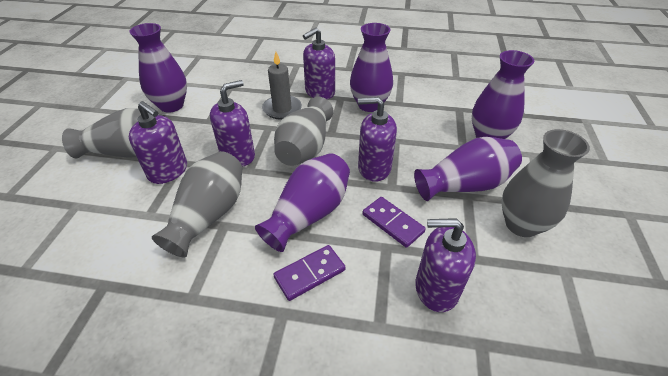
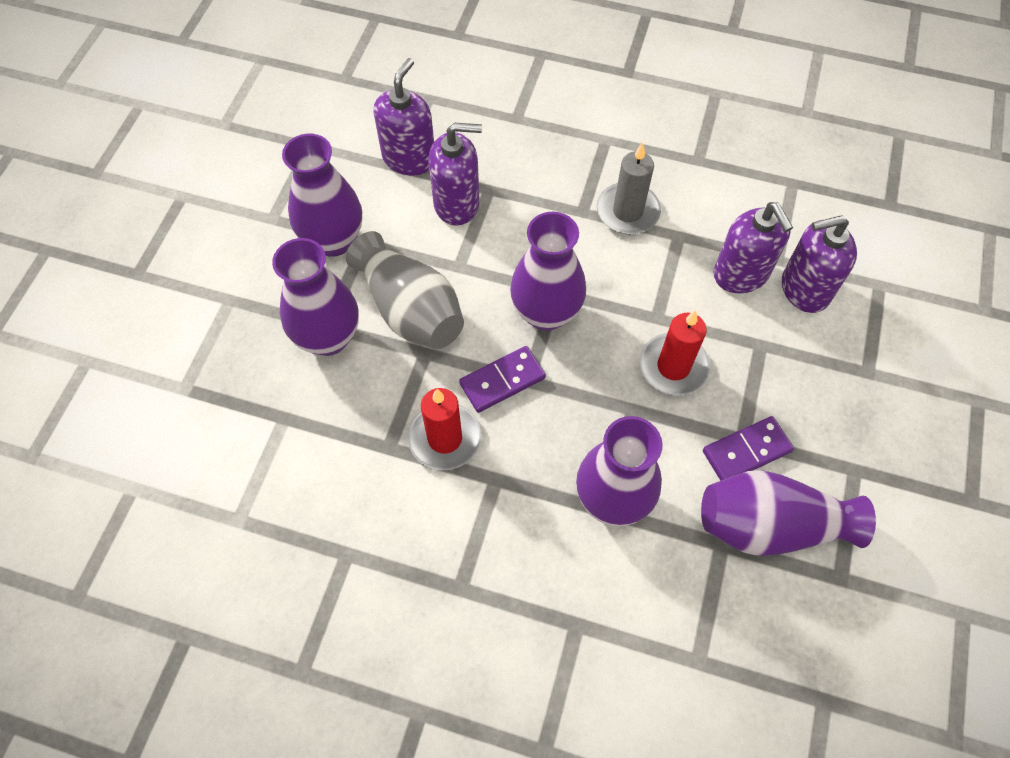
grey vase: [62,108,163,159] [152,151,242,258] [274,97,333,166] [501,129,590,237] = 4 -> [346,231,464,349] = 1
purple soap dispenser: [129,101,187,184] [210,80,255,167] [303,28,335,99] [358,97,397,182] [415,218,476,312] = 5 -> [374,58,434,176] [428,123,482,226] [714,202,793,293] [782,215,857,313] = 4
red candle: none = 0 -> [408,388,481,470] [640,310,710,396] = 2

